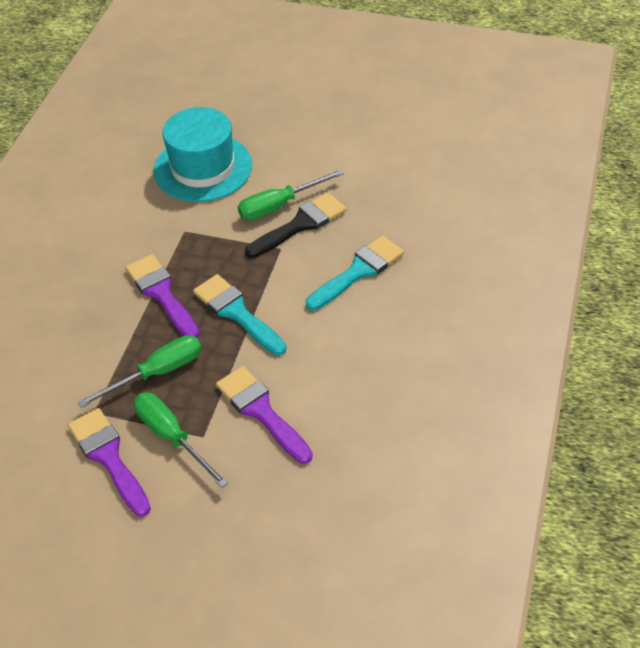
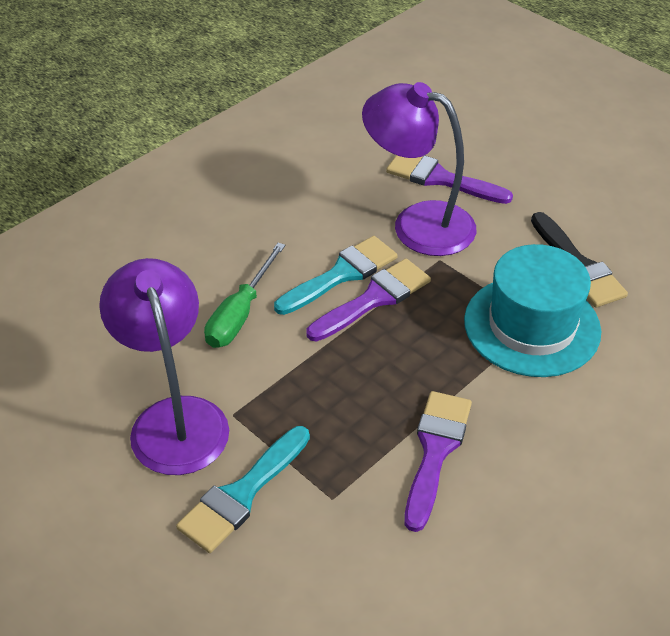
green screwdriver: [78,335,201,408] [134,393,229,488] [238,169,344,220] = 3 -> [204,243,285,348] = 1
purple lamp: none = 0 -> [99,258,229,475] [362,82,476,256] = 2

